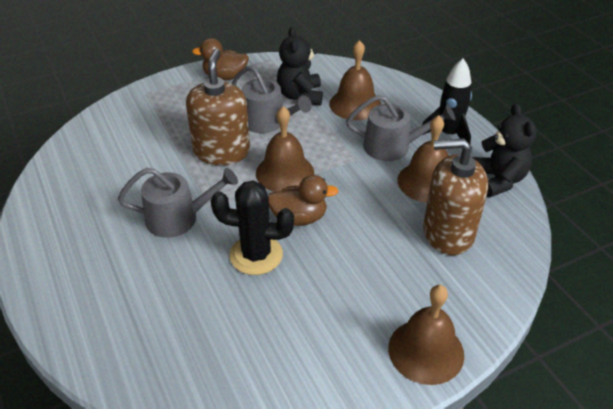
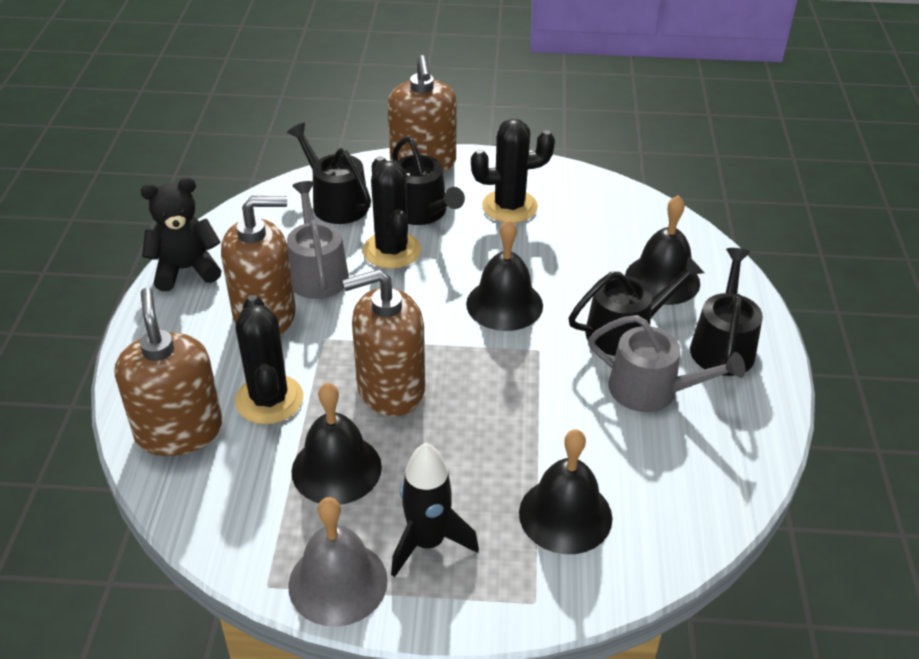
black bell: none = 0 -> [291,382,382,505] [466,219,543,331] [519,429,612,554] [625,195,700,305] = 4
black cactus: [211,180,294,275] = 1 -> [235,295,303,424] [363,156,421,269] [471,119,555,223] = 3
black teddy bear: [277,27,323,105] [472,104,536,197] = 2 -> [141,177,221,291] = 1
black watering can: none = 0 -> [287,123,371,224] [392,137,465,225] [568,256,704,356] [690,248,763,376] = 4
brown bell: [256,106,314,192] [329,40,381,120] [388,285,464,385] [397,115,449,203] = 4 -> none = 0
brown duck: [192,38,249,80] [268,175,338,226] = 2 -> none = 0
brown soap dispenser: [186,49,250,165] [423,138,488,255] = 2 -> [115,288,222,456] [221,196,296,335] [342,269,425,416] [388,55,457,173] = 4
grey bell: none = 0 -> [288,497,388,627] = 1
grey watering can: [118,168,238,238] [232,66,312,133] [346,95,455,161] = 3 -> [287,181,349,299] [588,315,745,412] = 2

